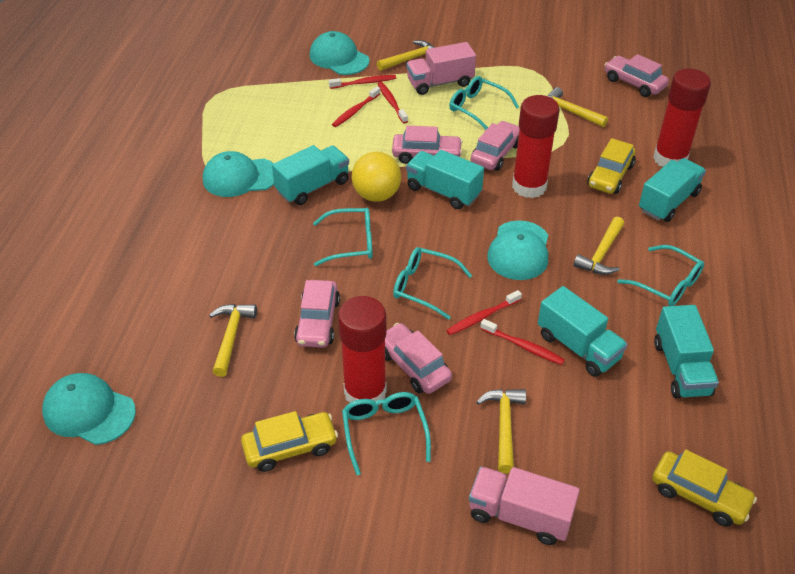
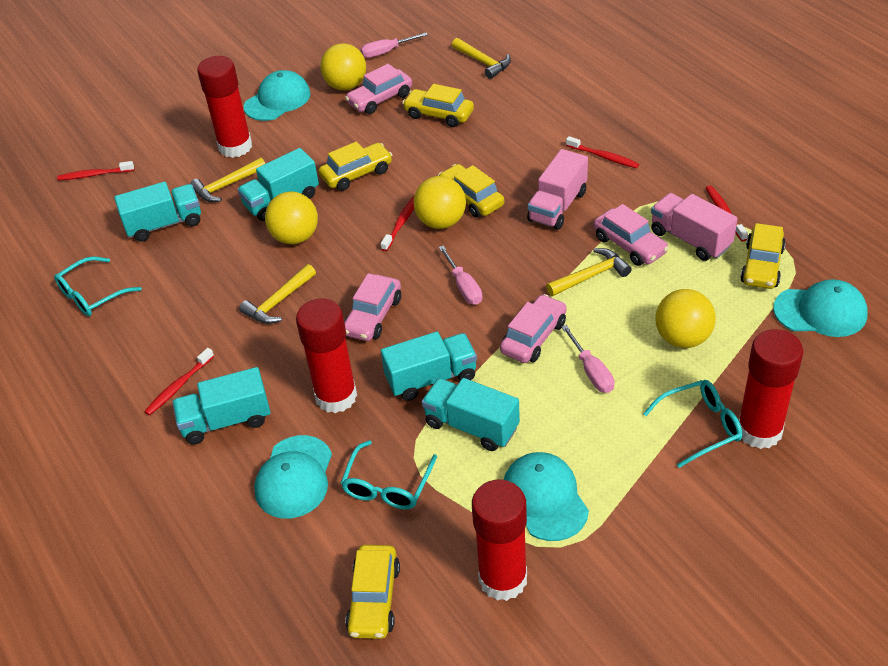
pink car: [294,280,340,348] [385,323,452,394] [392,126,463,164] [471,121,520,171] [604,54,669,97] = 5 -> [344,273,401,341] [345,64,412,114] [500,294,567,363] [594,204,669,266] = 4
pink screwdriver: none = 0 -> [361,32,428,58] [439,246,483,305] [561,325,614,393] = 3
red glue stick: [338,296,387,405] [512,95,559,198] [653,69,711,167] = 3 -> [197,56,252,158] [296,298,357,413] [472,480,527,601] [739,329,803,449] = 4
turquoise glasses: [313,208,372,266] [342,392,431,475] [393,247,472,320] [449,76,519,130] [617,245,704,306] = 5 -> [54,256,142,316] [341,440,437,509] [643,380,742,468] = 3
yellow ball: [352,152,401,202] = 1 -> [265,191,318,244] [320,43,366,90] [414,176,466,229] [655,289,716,348] = 4
yellow car: [241,411,338,472] [587,138,636,194] [652,450,757,527] = 3 -> [319,141,393,191] [345,545,400,639] [402,84,474,127] [438,164,504,217] [740,223,786,289] = 5
yellow hammer: [209,304,257,377] [377,40,435,71] [476,389,526,473] [547,87,608,127] [573,217,624,275] = 5 -> [190,158,265,202] [239,264,316,324] [452,38,511,79] [546,248,632,296] = 4

